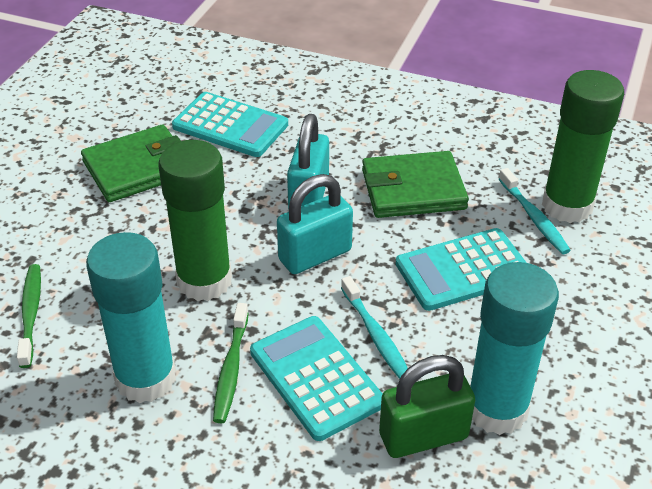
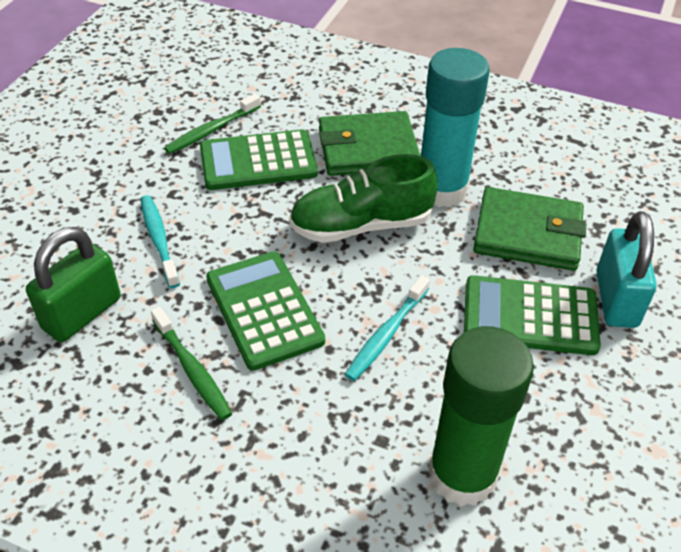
green calculator: none = 0 -> [200,129,318,190] [206,251,325,371] [464,275,601,355] = 3
green glue stick: [158,140,232,301] [542,70,624,223] = 2 -> [428,326,534,506] = 1
green shoe: none = 0 -> [289,154,438,243] = 1
turquoise calculator: [172,92,288,157] [250,316,383,441] [396,228,527,311] = 3 -> none = 0
turquoise glue stick: [86,232,176,403] [470,262,559,435] = 2 -> [421,48,490,207] = 1
turquoise padlock: [277,174,353,274] [287,114,329,210] = 2 -> [596,211,657,328] = 1

